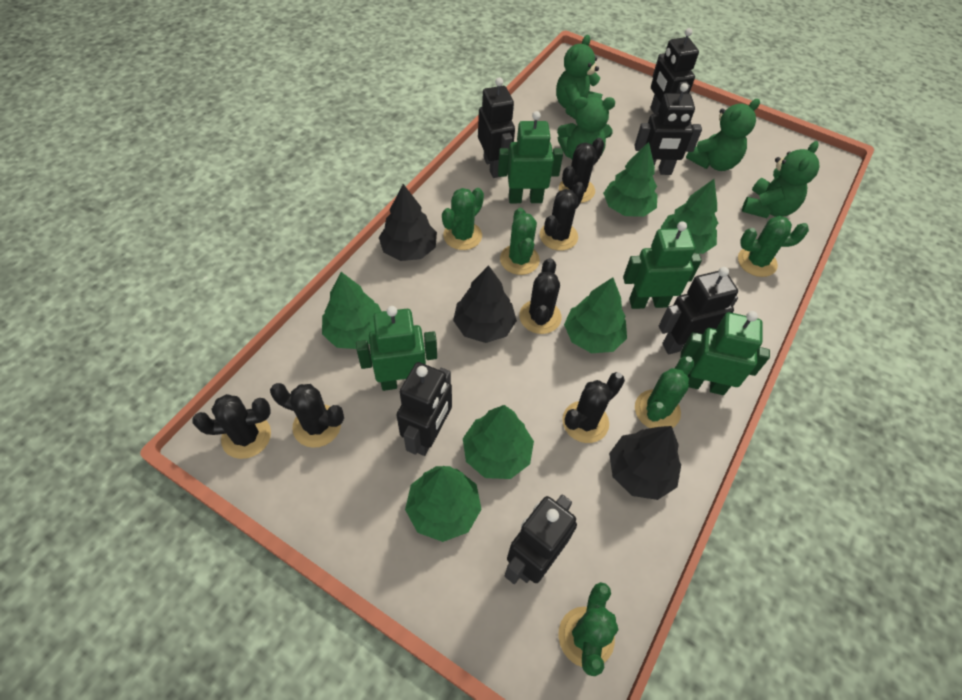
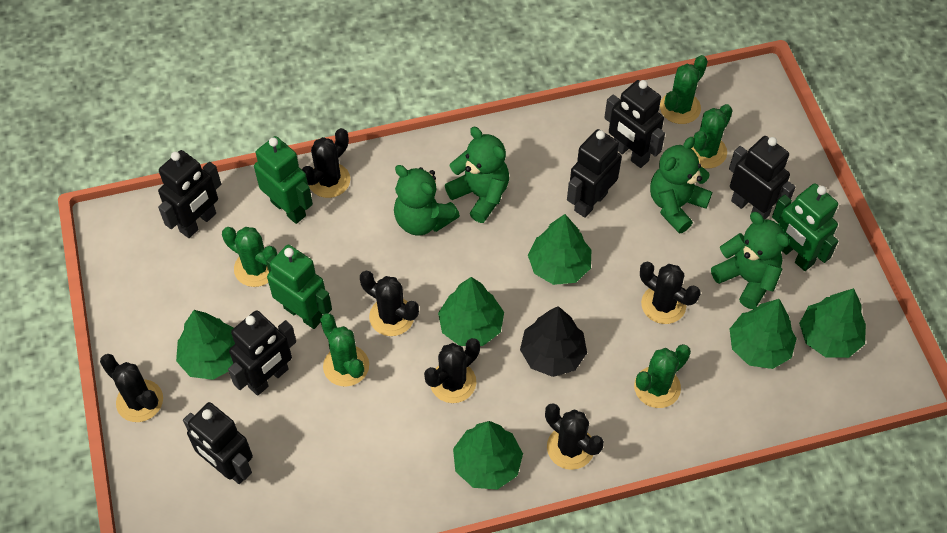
black tree: [379,184,437,261] [453,265,517,343] [609,426,681,500] = 3 -> [520,306,587,377] = 1
green robot: [356,306,437,391] [498,111,563,203] [623,221,702,309] [680,311,770,395] = 4 -> [254,136,313,224] [266,245,332,329] [772,183,838,271] = 3

